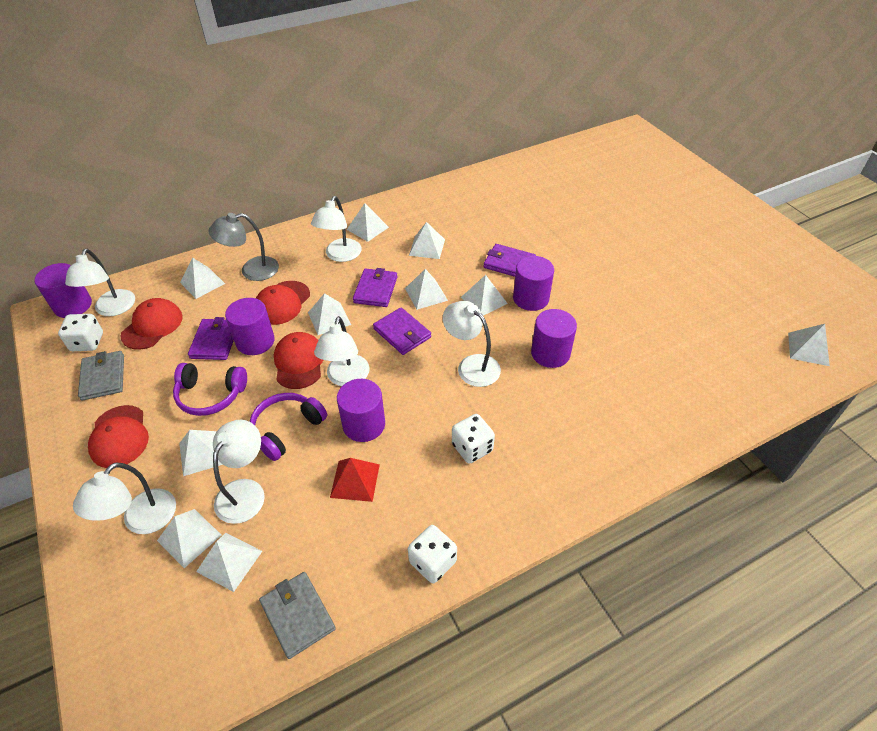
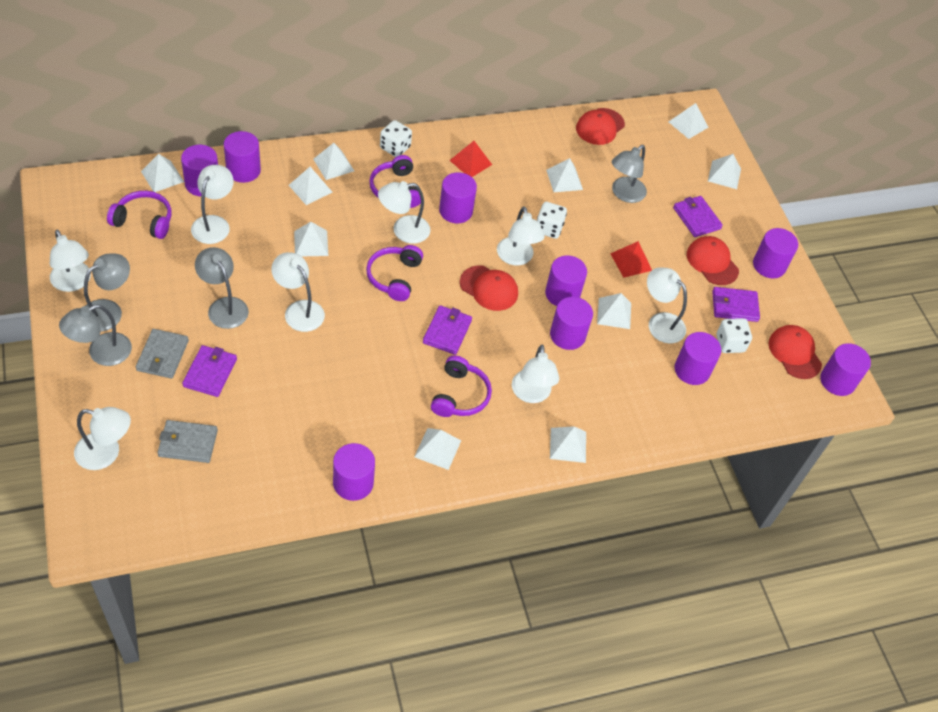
grey lamp: [208,213,279,281] = 1 -> [59,304,132,366] [84,253,130,332] [195,247,249,329] [612,145,647,203] = 4
purple cylinder: [35,263,92,318] [225,298,275,355] [337,379,385,442] [513,256,554,311] [531,309,577,368] = 5 -> [181,145,218,196] [224,131,261,183] [333,443,375,501] [439,172,477,223] [545,255,587,306] [550,297,593,350] [674,332,721,385] [753,228,798,278] [820,343,871,396] = 9
purple headphones: [173,363,247,416] [250,393,327,461] = 2 -> [107,191,171,239] [366,245,423,301] [370,155,421,208] [431,355,492,417] = 4
red pyramid: [330,458,380,502] = 1 -> [449,141,492,177] [610,241,652,278] = 2
white lamp: [65,249,135,316] [73,462,176,534] [213,420,265,524] [311,196,361,262] [314,316,370,386] [443,301,501,387] = 6 -> [50,230,91,292] [74,407,131,470] [191,165,234,244] [271,252,325,332] [378,181,431,244] [497,206,544,265] [512,345,559,403] [647,267,687,343] = 8

